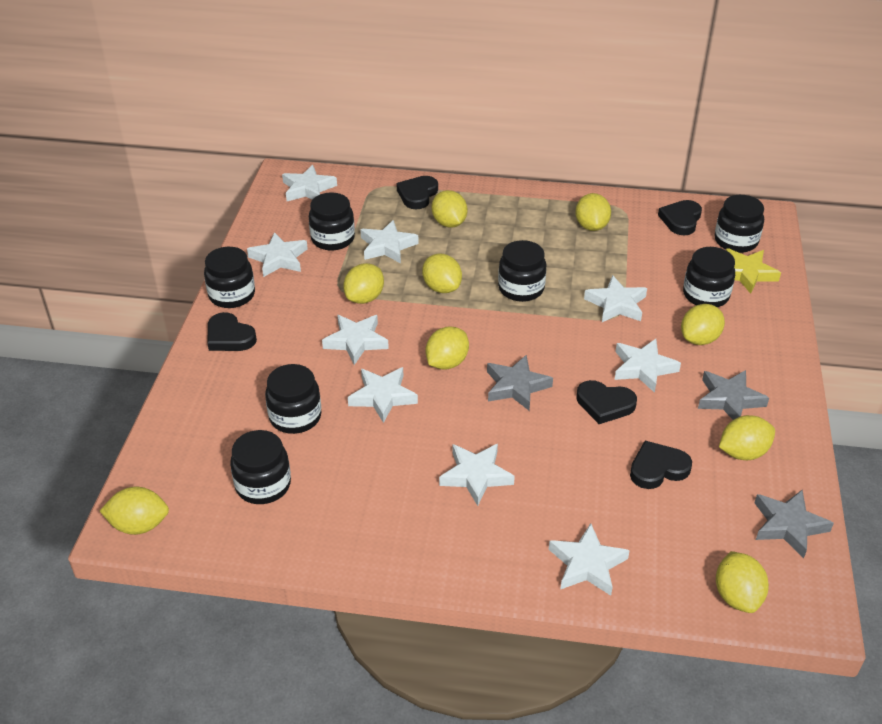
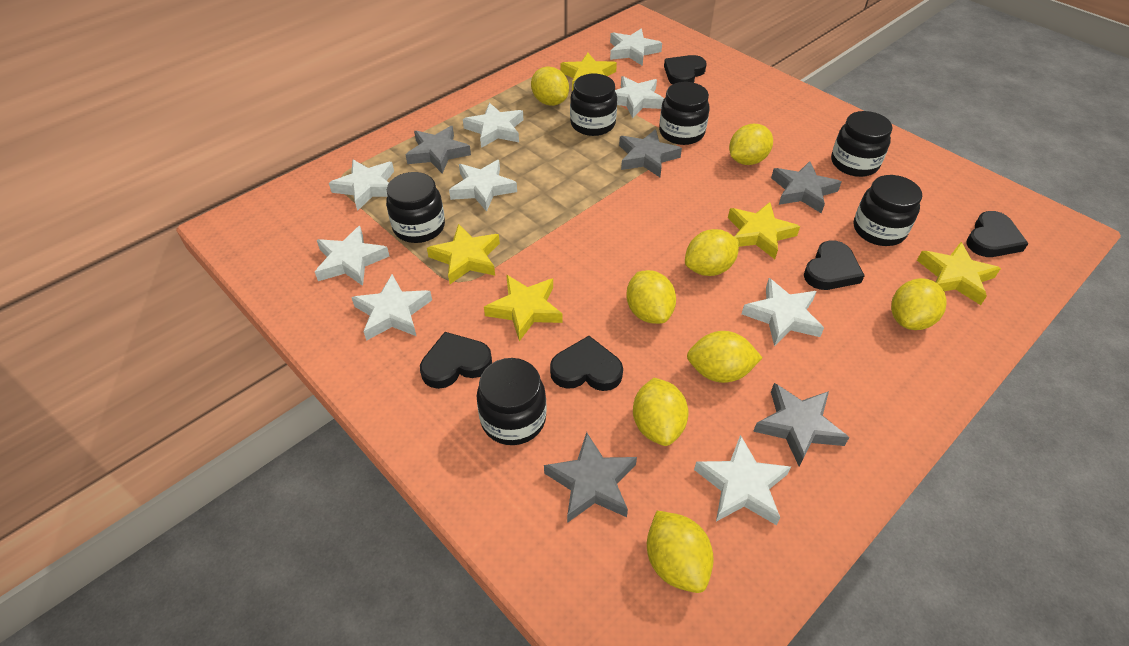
black jar: [204,247,255,308] [230,430,291,504] [265,364,322,434] [309,192,355,250] [498,240,546,302] [683,247,735,307] [714,195,764,253] = 7 -> [386,172,445,243] [477,358,547,445] [570,74,617,136] [659,82,709,145] [831,111,893,177] [854,175,922,246] = 6
grey star: [487,355,553,410] [698,370,769,420] [755,490,834,559] = 3 -> [406,126,471,174] [544,432,637,523] [619,129,682,177] [753,383,849,467] [771,161,841,213] = 5
yellow lemon: [100,486,169,535] [343,263,384,304] [422,253,462,293] [426,326,469,370] [432,190,467,228] [575,193,611,231] [681,304,725,345] [716,551,769,613] [719,415,775,460] = 9 -> [531,67,569,106] [626,270,676,324] [633,378,689,446] [647,511,714,593] [685,229,739,276] [687,331,763,383] [729,124,773,165] [891,278,947,330] = 8
yellow star: [726,249,781,294] = 1 -> [427,224,500,284] [484,275,563,341] [560,53,617,91] [728,202,800,259] [917,242,1001,305] = 5

